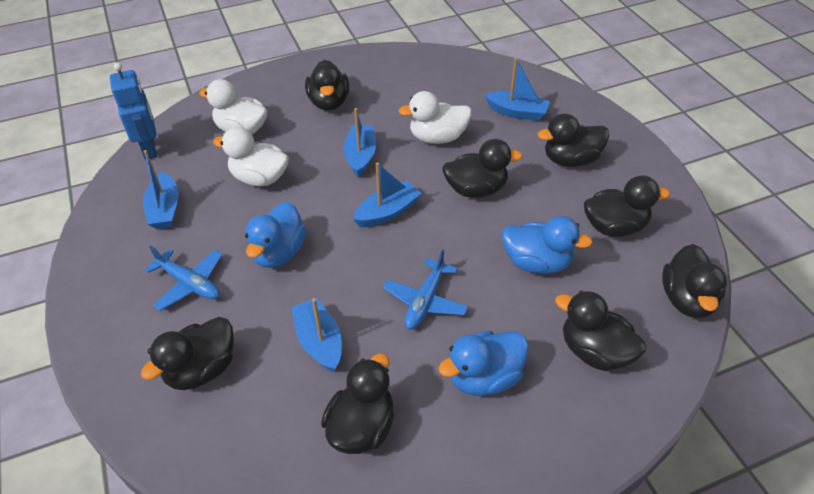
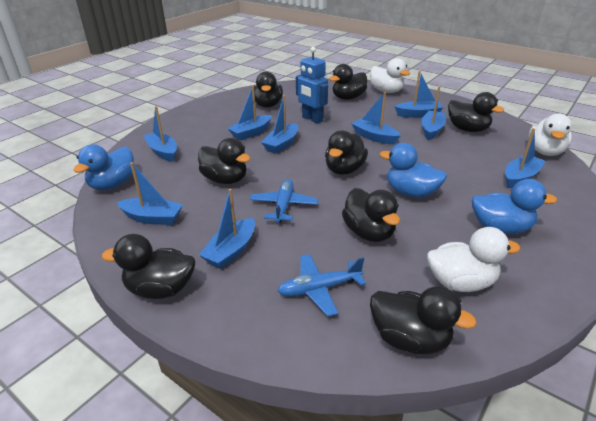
blue boat: [143,150,179,229] [291,298,342,372] [343,108,376,177] [353,162,421,227] [484,58,550,121] = 5 -> [117,162,183,225] [143,106,177,162] [199,188,255,269] [227,85,272,141] [261,95,298,154] [352,92,401,144] [394,71,444,118] [421,86,446,140] [505,128,545,188] = 9

